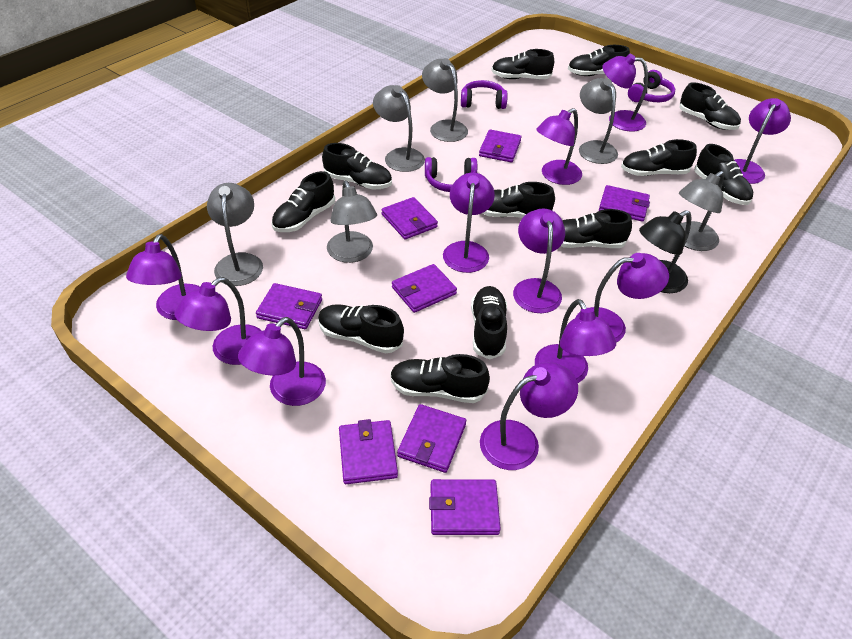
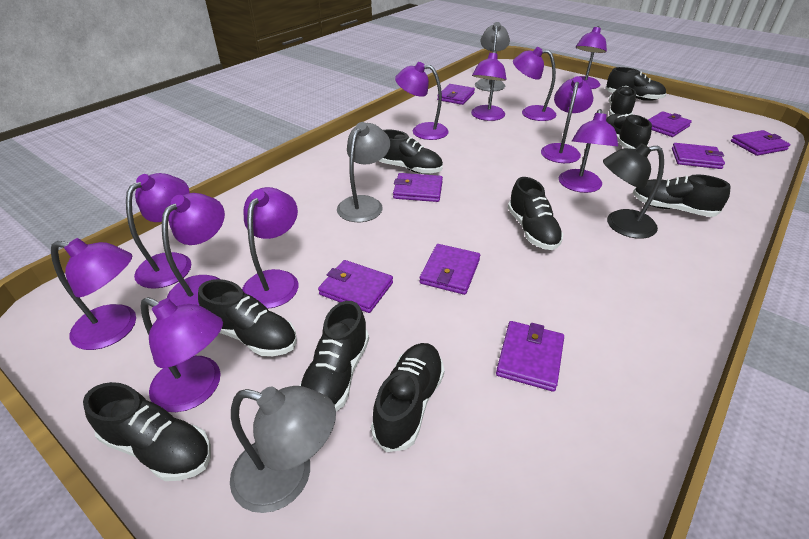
black shoe: [272,171,335,232] [318,304,404,354] [322,143,392,190] [390,354,490,403] [471,286,507,360] [483,182,555,218] [491,49,554,79] [561,209,632,248] [568,45,630,76] [621,139,697,176] [680,82,741,130] [694,144,753,205] = 12 -> [83,382,211,481] [198,279,297,356] [299,301,369,412] [371,343,444,452] [379,129,443,174] [508,177,563,250] [605,67,666,101] [606,113,652,149] [609,86,636,115] [633,174,731,217] = 10
grey lamp: [207,183,263,286] [327,181,377,263] [373,85,425,172] [422,58,468,142] [579,78,618,164] [679,171,724,251] = 6 -> [230,386,336,513] [337,122,390,222] [475,22,510,91] = 3
purple headphones: [425,157,477,192] [461,80,508,109] [628,70,675,102] = 3 -> none = 0

